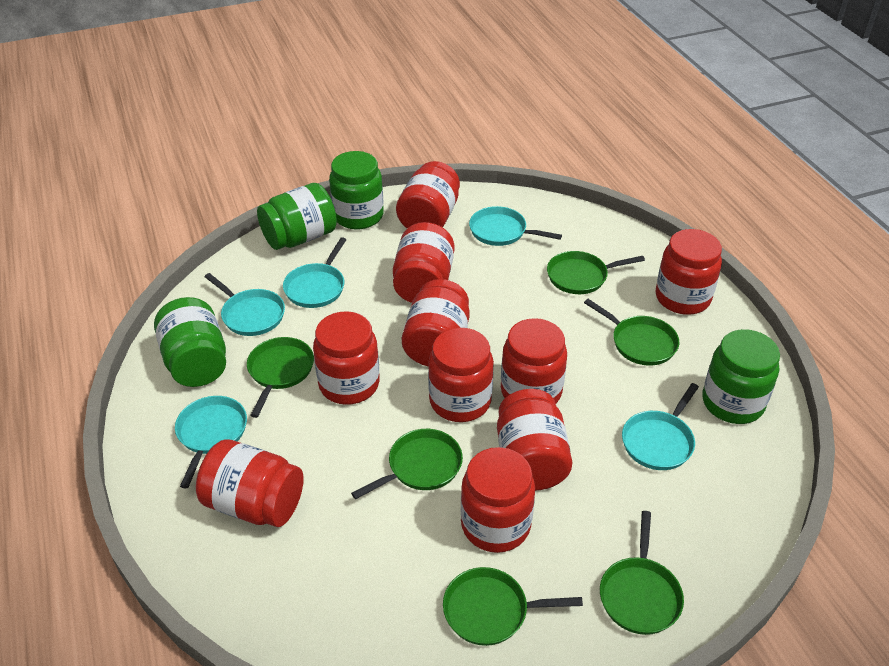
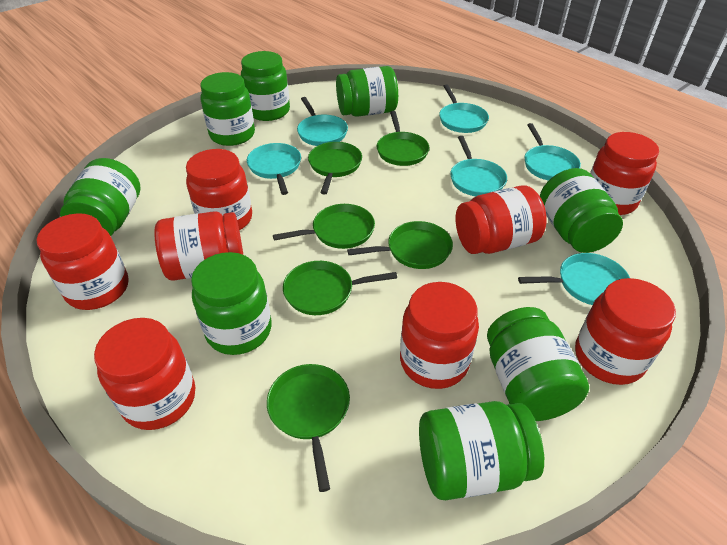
green jar: [154,297,226,387] [257,183,337,250] [329,151,384,229] [702,329,780,424] = 4 -> [60,158,140,236] [191,252,272,355] [200,72,255,146] [241,51,290,121] [336,66,398,117] [419,401,544,500] [487,307,589,421] [540,168,623,253] = 8
red jar: [196,439,304,527] [313,311,380,405] [393,222,455,303] [396,161,460,228] [402,279,470,367] [428,328,494,422] [461,447,535,553] [497,389,572,490] [501,318,567,403] [656,229,722,315] = 10 -> [37,213,129,310] [94,318,195,430] [155,211,243,281] [186,149,252,230] [400,282,479,389] [456,185,547,254] [575,278,676,385] [590,132,659,215] = 8
turquoise pan: [175,396,247,488] [204,273,285,336] [283,237,347,308] [469,206,562,246] [622,383,699,470] = 5 -> [247,143,301,195] [297,97,348,146] [439,85,489,133] [450,136,507,196] [518,253,630,305] [525,123,581,180] = 6

